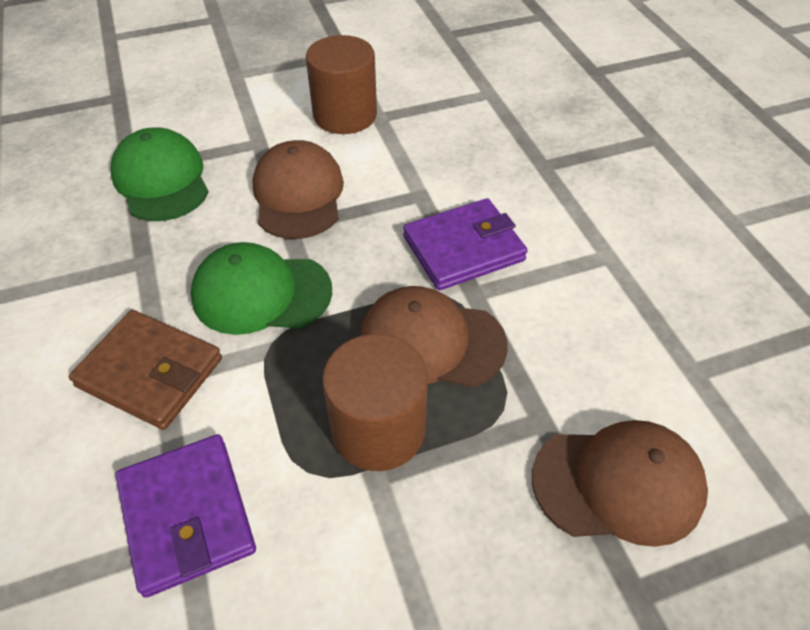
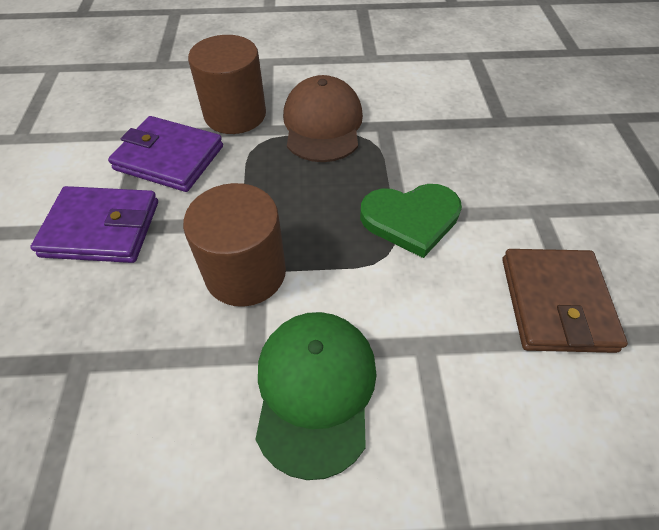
brown cap: [252,140,344,239] [360,286,508,387] [532,420,708,547] = 3 -> [283,75,363,162] = 1
green cap: [110,127,209,221] [191,242,332,335] = 2 -> [255,312,376,480] = 1
green heart: none = 0 -> [360,184,462,258] = 1

